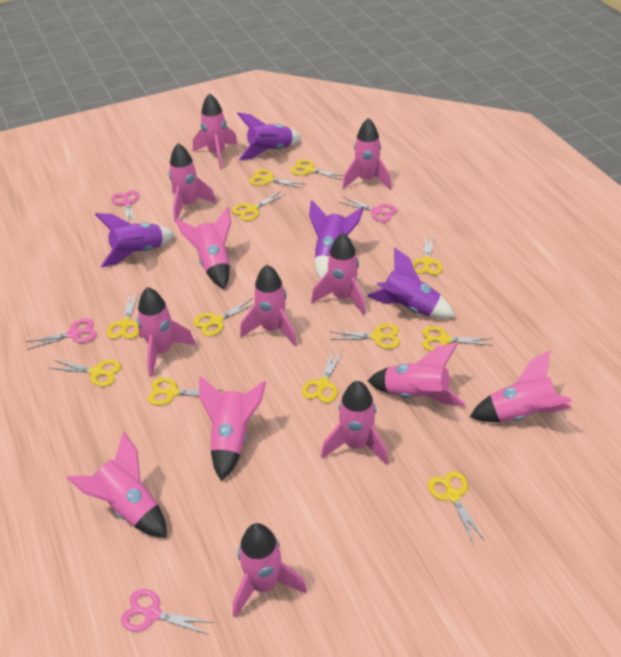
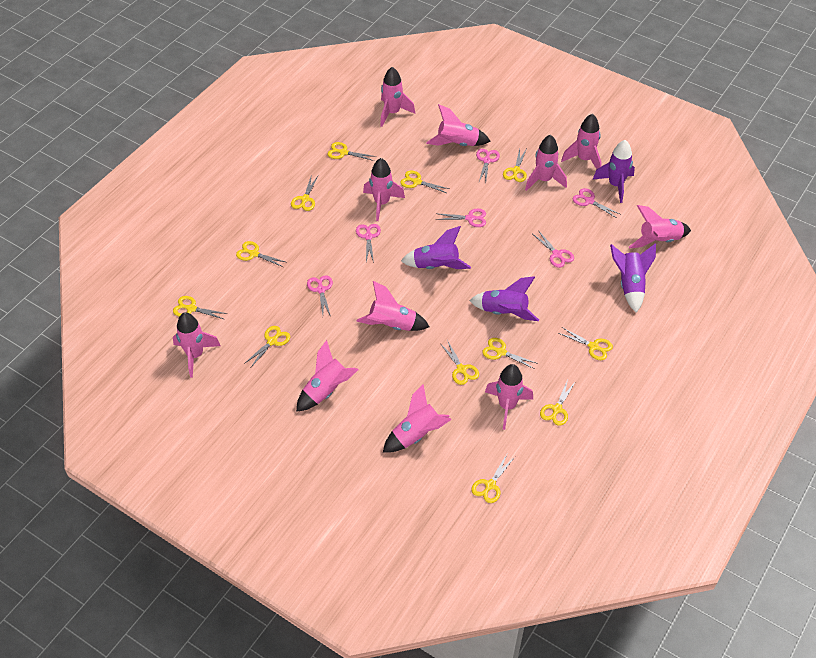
pink rocket: [67,432,167,538] [137,287,196,377] [169,143,216,222] [175,207,231,289] [193,93,238,169] [199,376,266,481] [233,523,307,618] [240,265,297,346] [311,233,366,315] [321,381,389,465] [342,118,391,189] [368,343,465,406] [470,350,572,422] = 13 -> [173,312,221,378] [296,340,358,412] [356,281,430,331] [363,158,405,221] [380,67,415,127] [383,384,452,452] [426,104,490,146] [485,364,533,430] [525,135,567,191] [561,114,602,169] [629,205,691,248] = 11
pink scissors: [26,319,97,350] [111,190,139,224] [121,589,214,635] [339,197,397,222] = 4 -> [307,275,333,317] [356,224,381,263] [436,209,486,227] [476,149,500,182] [533,230,574,268] [573,188,620,218] = 6

